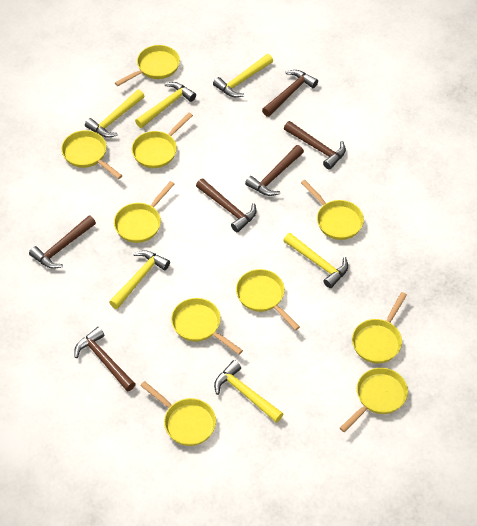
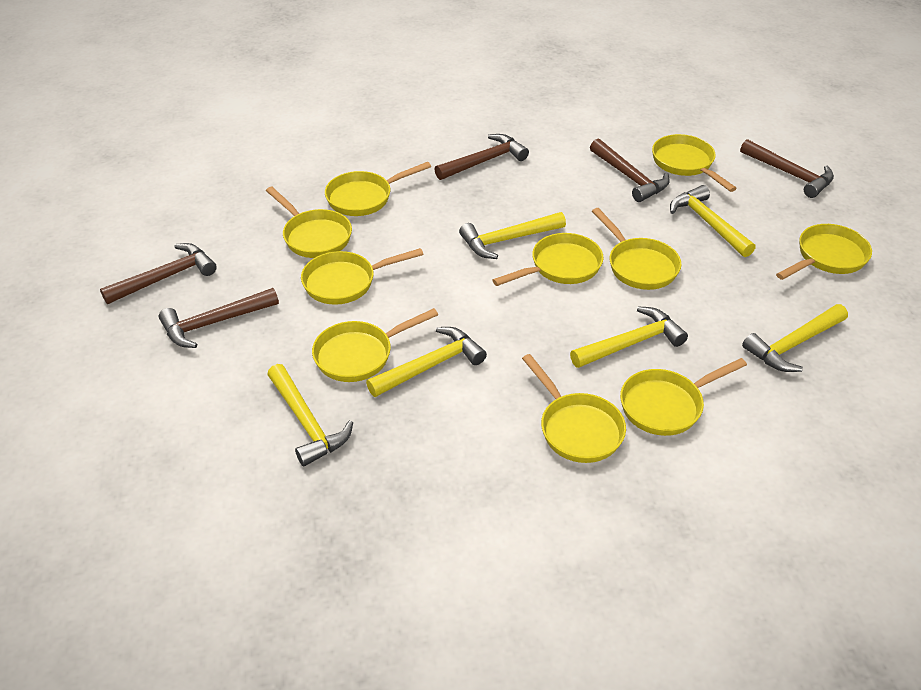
brown hammer: [29,215,96,269] [74,327,136,392] [196,178,257,232] [245,145,304,196] [262,70,318,117] [284,121,346,170] = 6 -> [100,243,217,304] [159,288,279,348] [434,134,529,180] [590,139,670,202] [740,139,834,198] = 5

